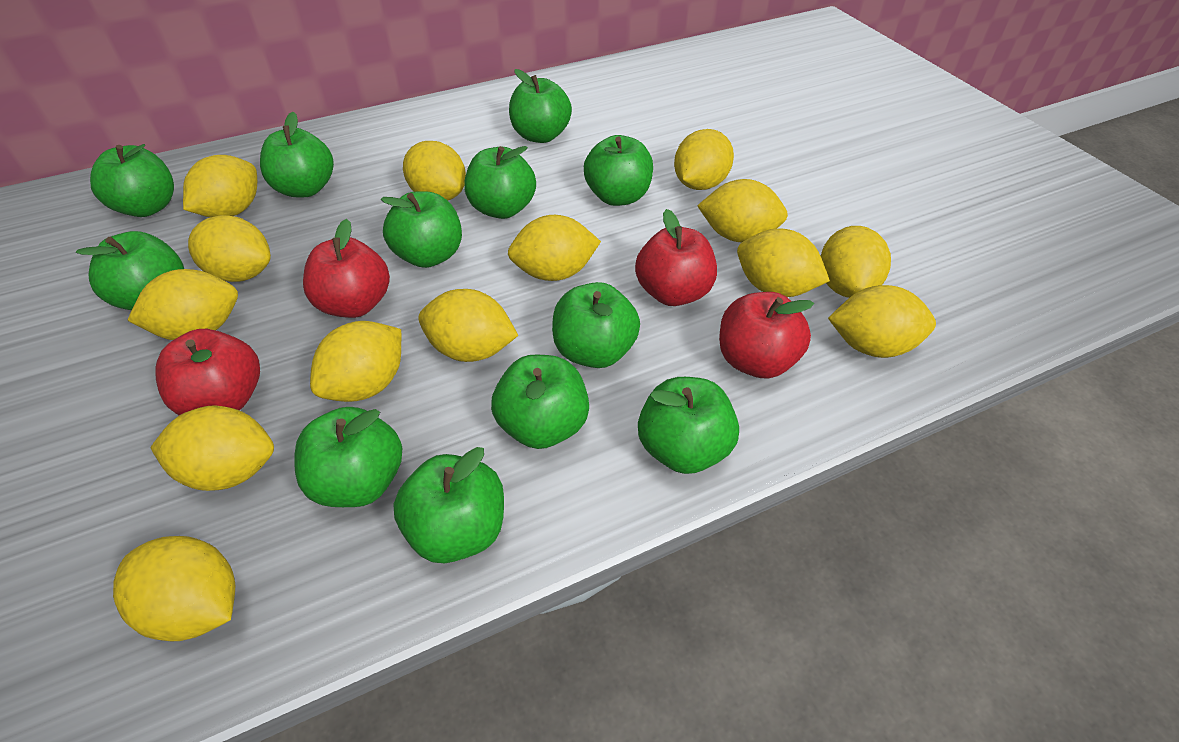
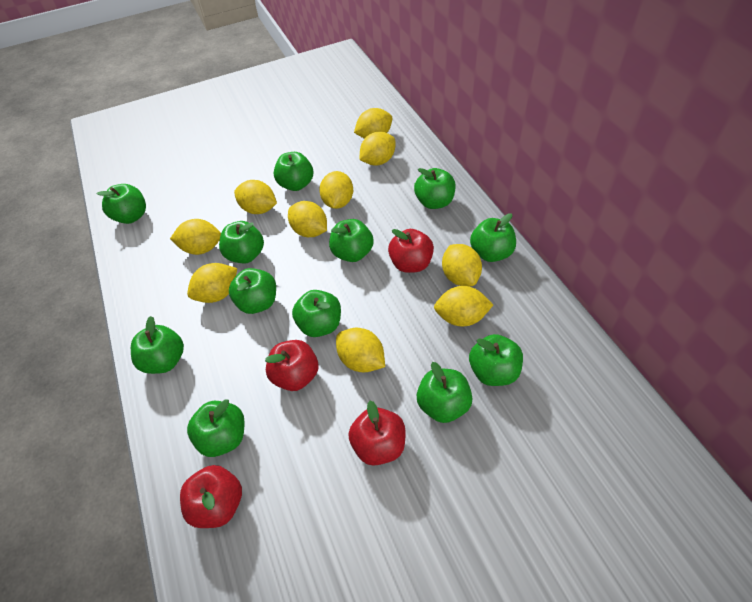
yellow lemon: [113,536,236,641] [127,269,238,340] [150,405,274,491] [183,155,257,217] [188,215,271,282] [310,321,401,402] [403,141,466,201] [418,289,518,362] [508,215,601,281] [674,129,734,190] [697,179,788,242] [737,229,830,297] [821,226,891,298] [828,285,936,358] = 14 -> [170,219,221,255] [187,263,237,303] [234,180,277,214] [288,201,327,237] [319,171,353,209] [336,328,385,372] [354,108,392,139] [359,132,395,166] [434,286,493,326] [442,244,482,287] = 10

